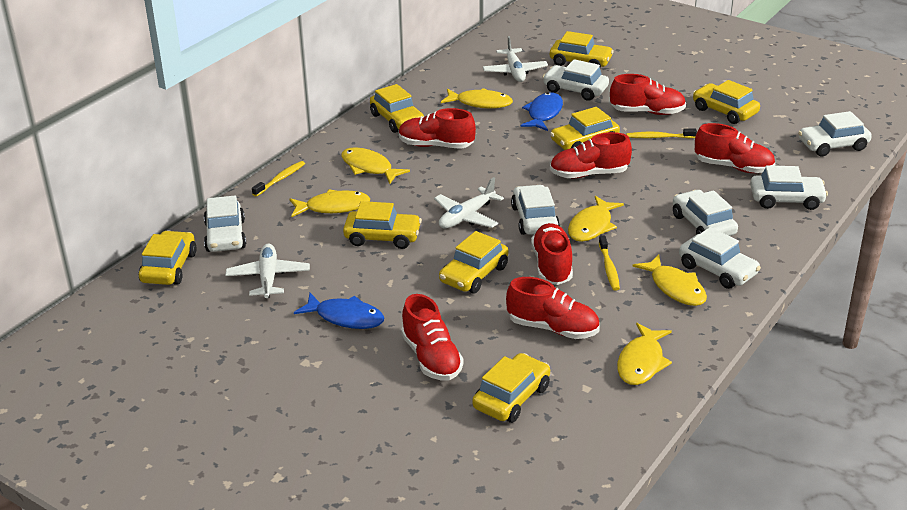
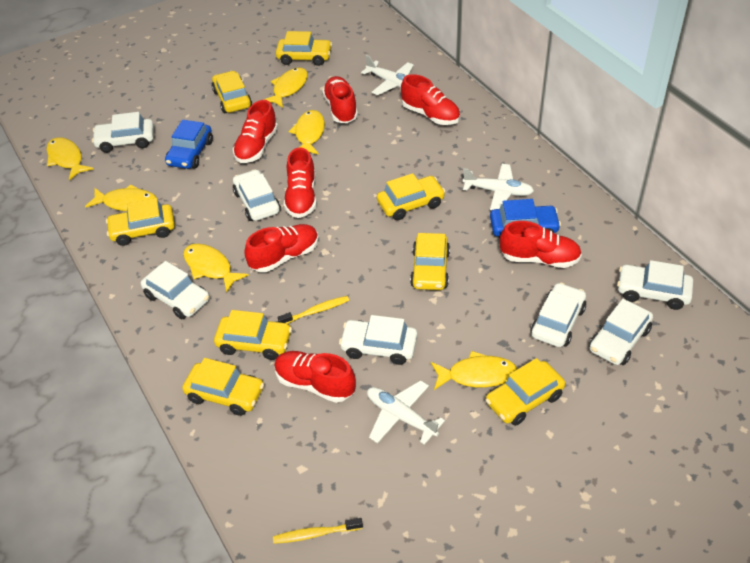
blue car: none = 0 -> [165,120,213,169] [490,199,561,238] = 2
blue fish: [294,293,385,329] [521,92,563,131] = 2 -> none = 0
yellow toothbrush: [252,161,305,197] [599,236,620,291] [626,128,697,138] = 3 -> [273,518,363,544] [278,296,349,324] = 2

